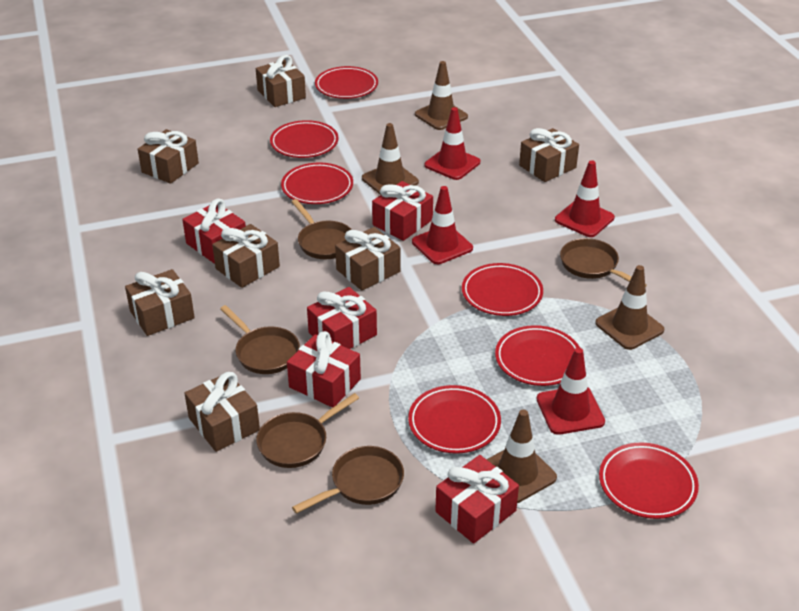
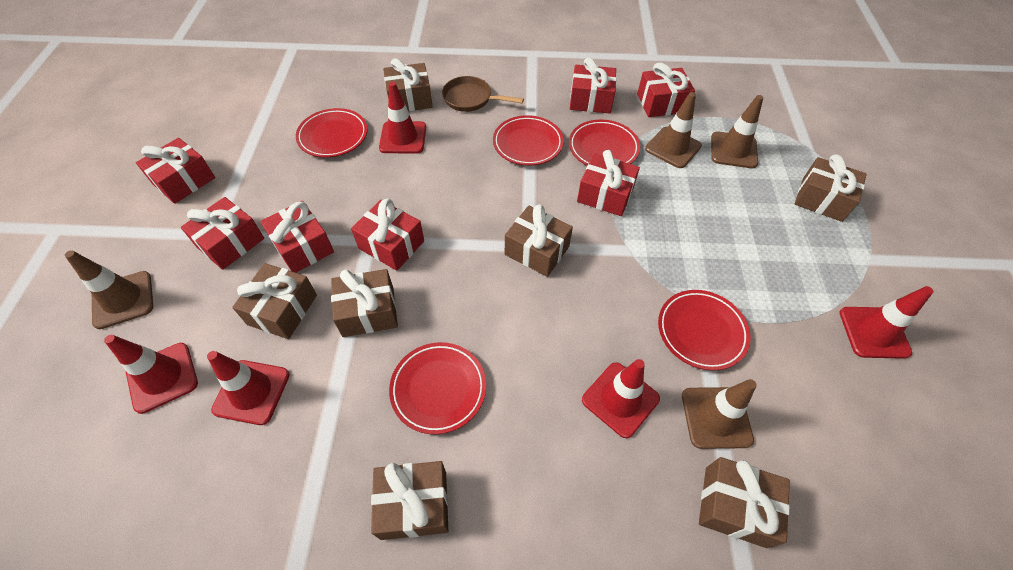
brown pan: [220,305,300,374] [256,393,359,468] [292,199,352,259] [292,446,404,514] [560,238,647,287] = 5 -> [442,76,524,112] = 1
red gift: [182,199,246,264] [287,331,361,408] [307,287,377,349] [372,181,433,241] [435,455,519,544] = 5 -> [136,138,215,204] [181,197,264,270] [260,201,334,273] [351,199,424,271] [570,58,617,113] [577,150,640,216] [637,62,695,117] = 7
red plate: [270,120,339,158] [281,163,353,204] [315,66,378,99] [408,385,501,454] [462,263,543,316] [495,325,580,386] [599,442,699,519] = 7 -> [296,108,368,158] [389,342,486,434] [493,115,564,166] [569,120,640,165] [658,290,751,371] = 5
red traffic cone: [412,186,473,264] [425,107,480,180] [537,347,605,435] [555,160,615,237] = 4 -> [104,335,198,414] [207,351,290,425] [379,82,426,154] [582,359,660,438] [840,286,933,359] = 5

